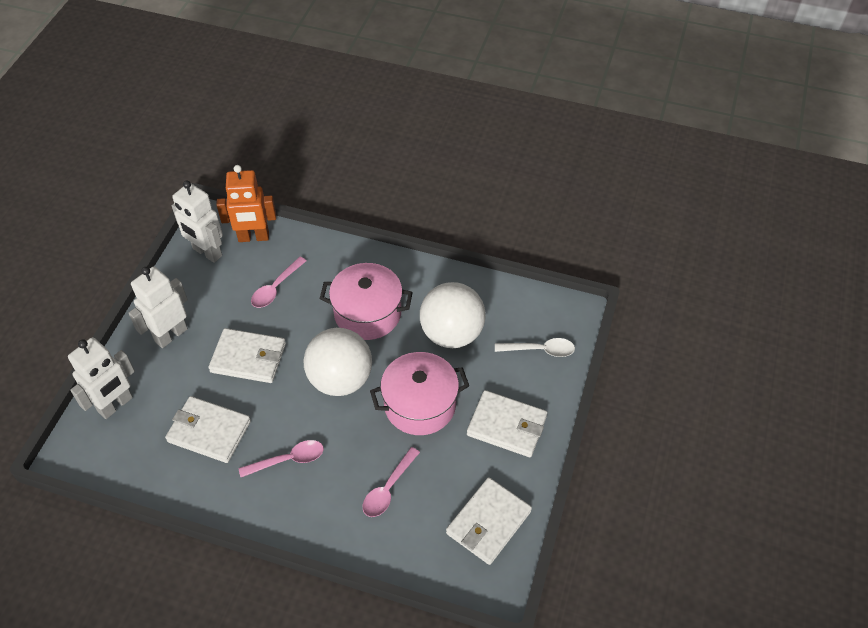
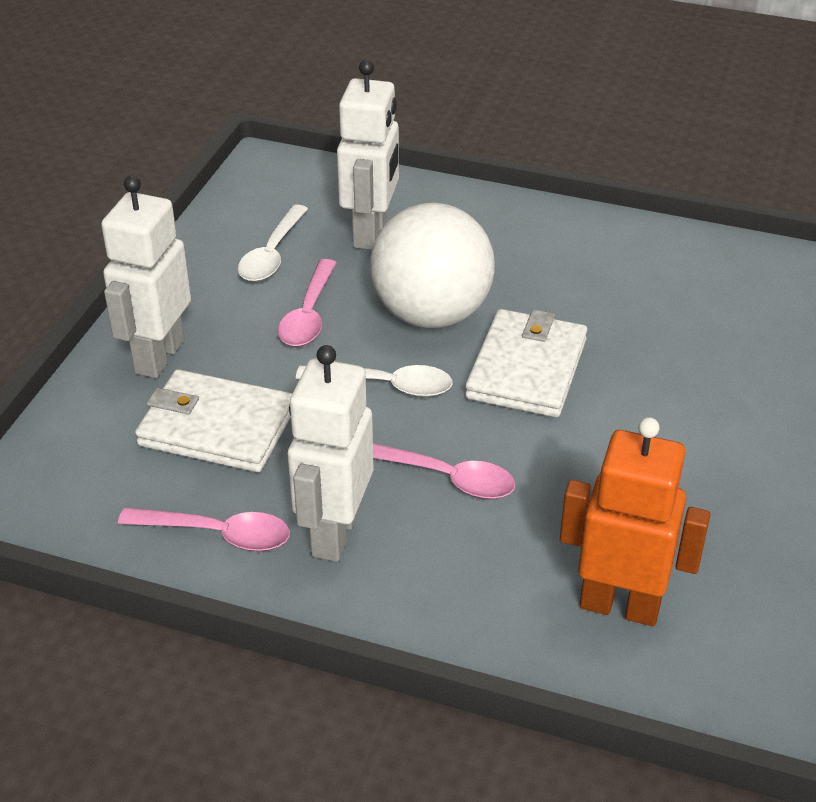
pink pot: [320,263,413,340] [370,352,469,435] = 2 -> none = 0
white ball: [303,328,372,396] [420,282,486,348] = 2 -> [370,203,495,328] = 1
white spoon: [495,338,575,357] = 1 -> [238,204,308,282] [296,365,453,397] = 2
white wallet: [165,396,251,463] [208,328,286,383] [446,477,532,565] [467,390,547,457] = 4 -> [135,369,293,472] [465,309,587,418] = 2

